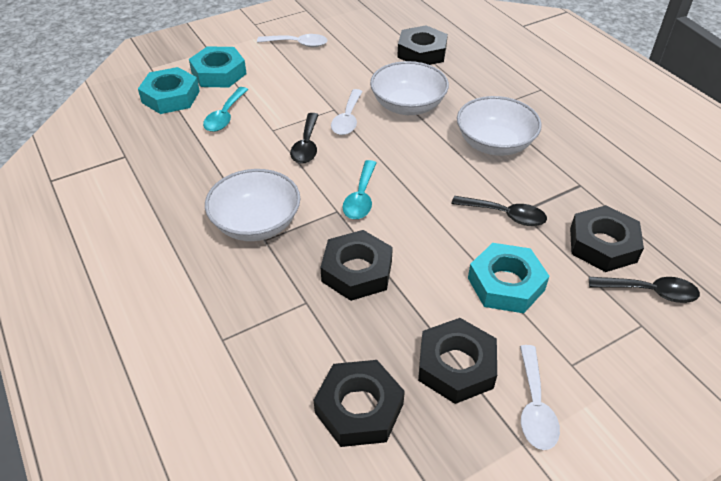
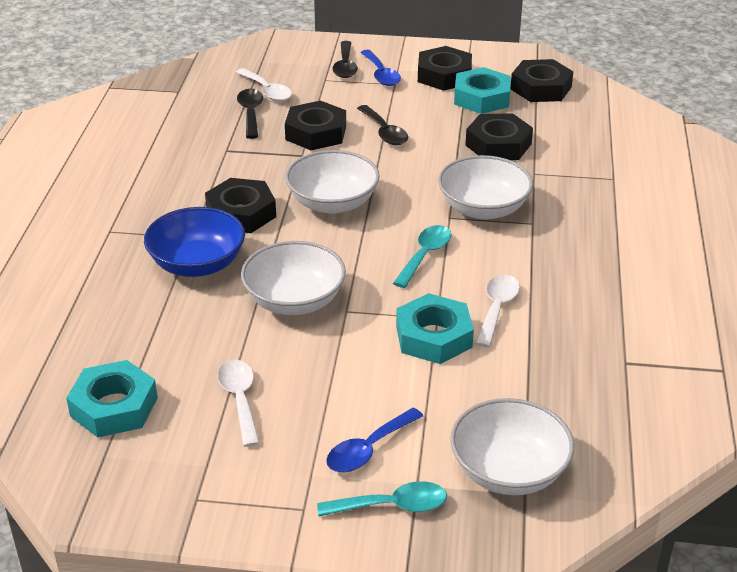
blue bowl: none = 0 -> [144,207,245,277] = 1
blue spoon: none = 0 -> [326,408,423,473] [360,50,401,86] = 2
white bowl: [205,169,300,241] [370,61,449,115] [457,96,542,156] = 3 -> [241,241,346,315] [285,150,380,214] [438,155,533,220] [450,398,574,495] = 4

